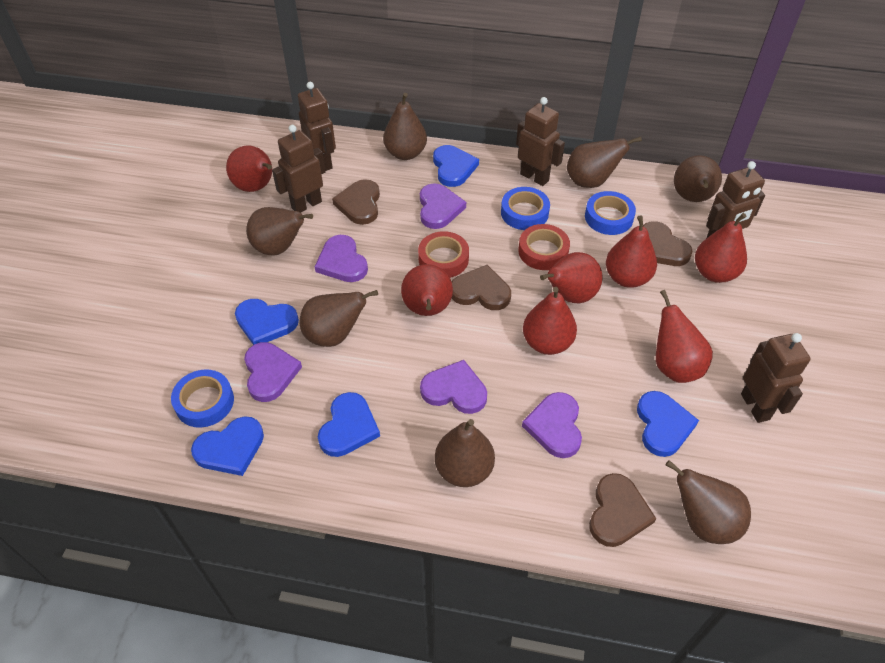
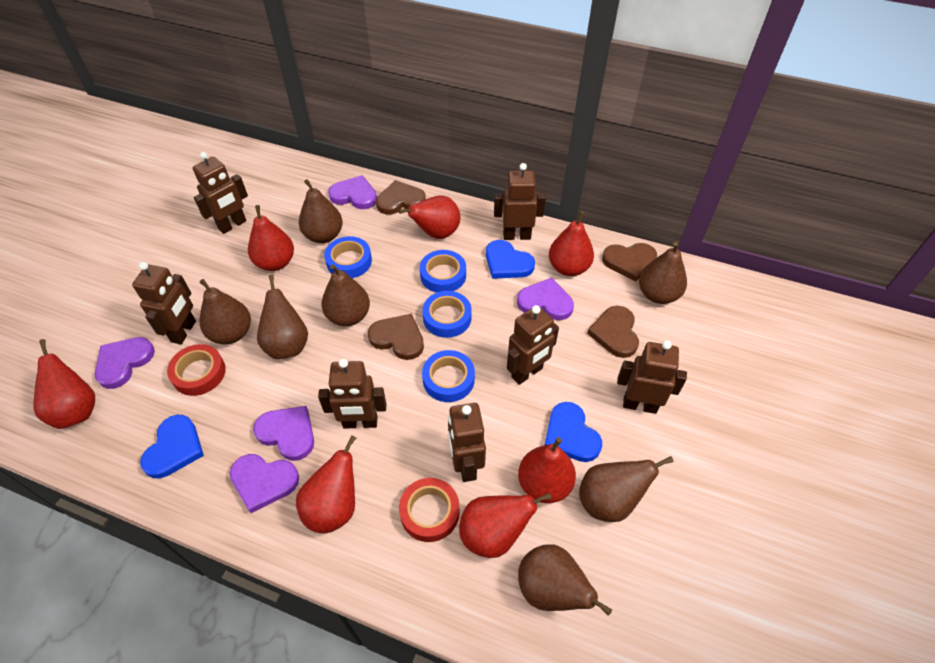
blue heart: [191,416,264,476] [235,299,299,345] [318,392,380,457] [433,145,479,187] [637,391,699,457] = 5 -> [140,415,204,478] [486,240,535,279] [545,402,602,462] = 3
blue tape: [171,370,234,428] [501,187,550,230] [585,191,636,235] = 3 -> [324,236,372,278] [420,250,466,293] [422,291,472,338] [422,350,475,402] = 4
brown robot: [272,125,326,213] [298,82,336,171] [516,97,565,186] [706,161,765,239] [741,333,811,423] = 5 -> [132,262,196,344] [193,152,248,234] [318,359,386,429] [448,403,486,482] [494,163,546,240] [507,305,559,385] [617,340,687,414] = 7

